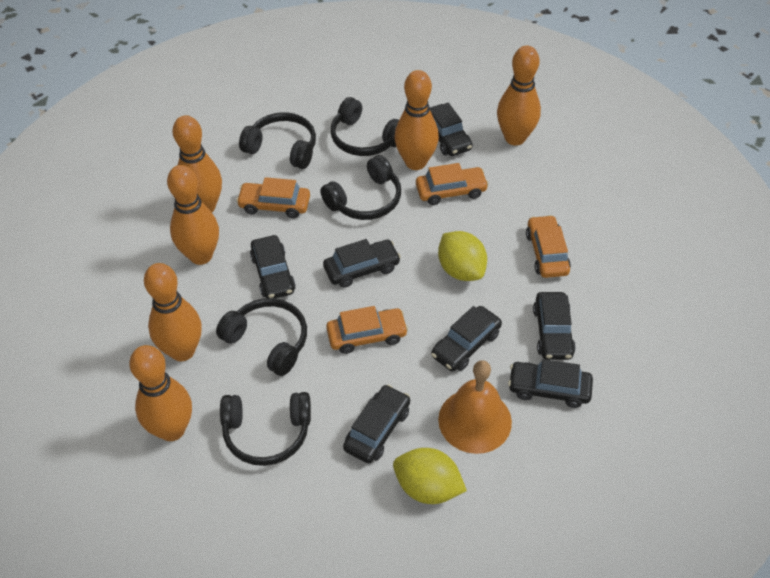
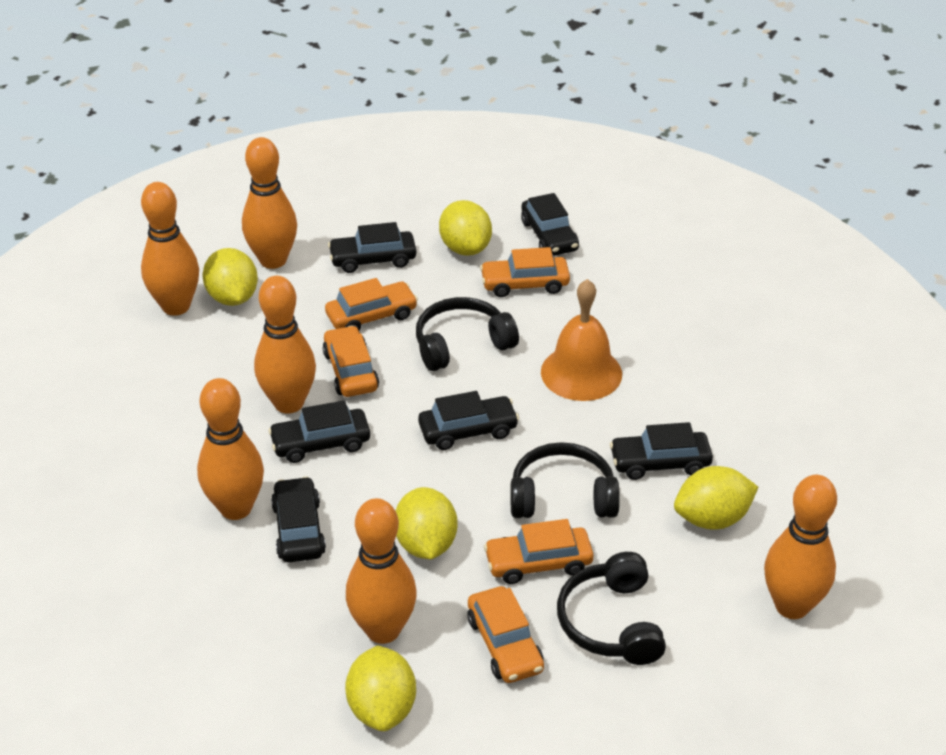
black car: [250,235,296,298] [323,239,401,288] [343,384,410,463] [430,102,472,156] [431,306,502,371] [508,359,593,408] [533,292,576,360] = 7 -> [268,400,370,463] [271,476,326,562] [328,222,416,273] [418,391,519,450] [521,193,579,256] [610,422,713,480] = 6
black headphones: [216,298,307,376] [220,392,311,466] [239,112,316,169] [320,155,401,220] [331,97,399,156] = 5 -> [416,297,519,371] [510,442,620,518] [557,552,666,665] = 3
orange car: [236,177,310,218] [326,306,408,354] [416,163,489,205] [526,215,571,278] = 4 -> [323,325,379,397] [325,278,418,331] [467,586,544,683] [480,247,570,297] [484,519,594,584] = 5
yellow lemon: [393,448,467,504] [438,231,487,281] = 2 -> [203,248,258,306] [345,645,416,731] [395,487,457,559] [439,200,492,256] [674,466,758,530] = 5

